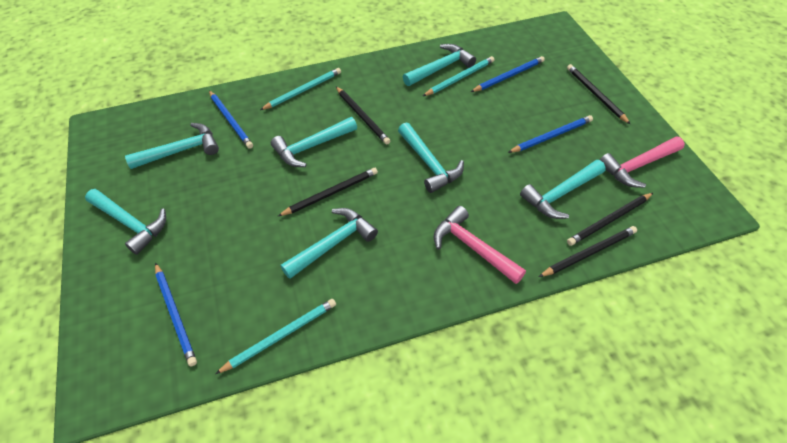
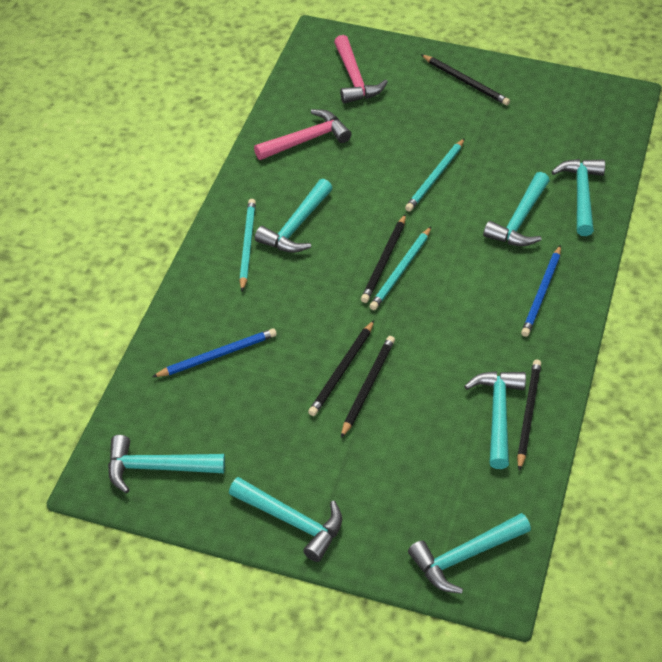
blue pencil: [155,263,197,367] [209,91,253,149] [471,56,545,92] [508,115,593,153] = 4 -> [152,328,277,377] [521,245,561,337] = 2

